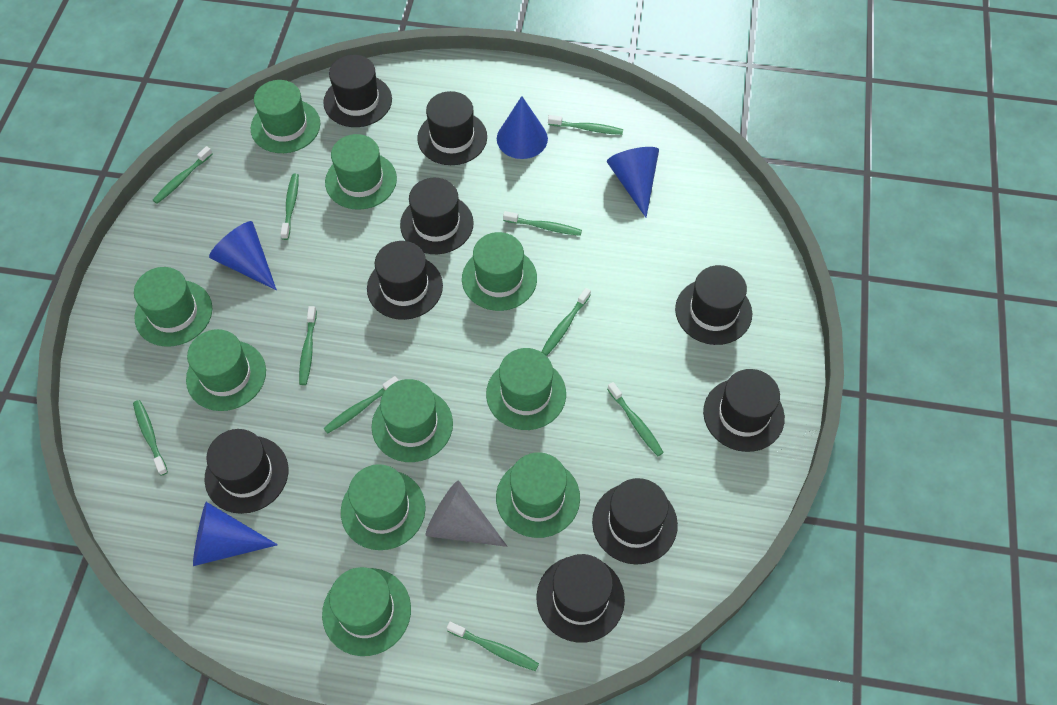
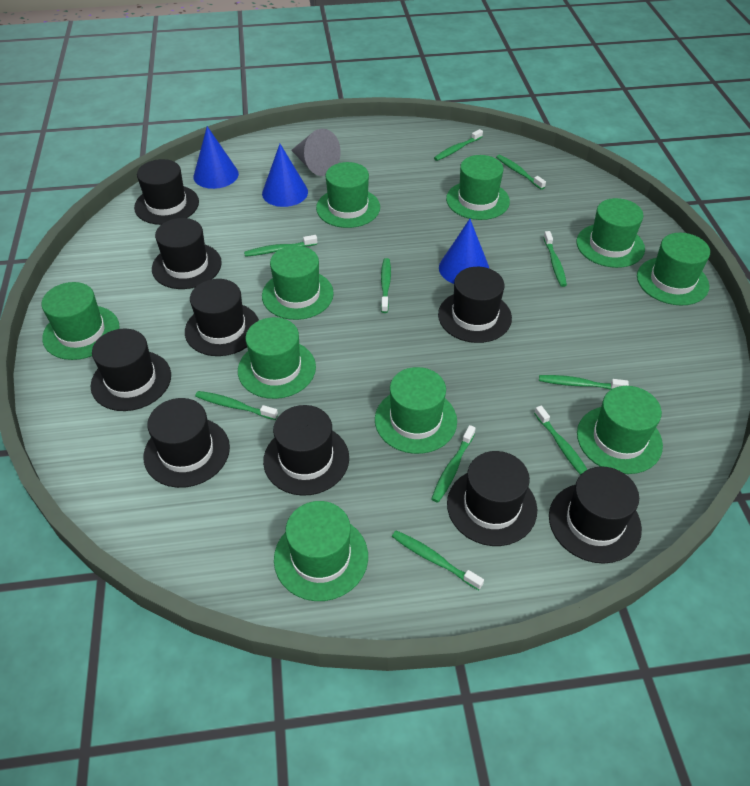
blue cone: [193,502,278,566] [209,221,277,290] [497,96,548,159] [607,147,659,217] = 4 -> [194,126,239,189] [262,144,308,207] [439,219,489,284] = 3

